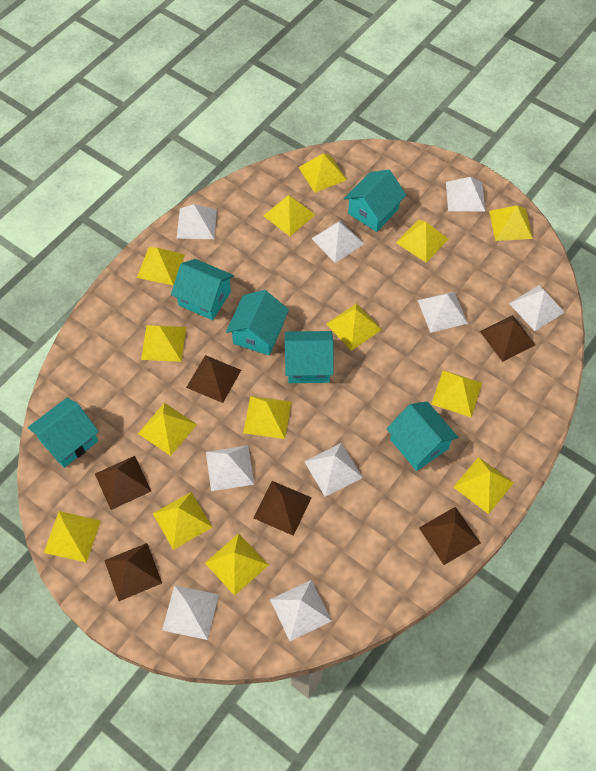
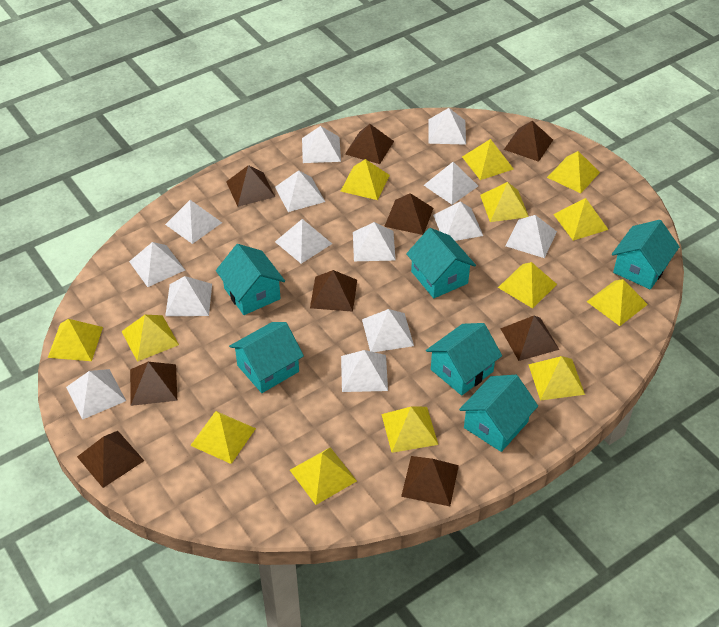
brown pyramid: [95,456,151,510] [104,543,162,601] [186,355,241,403] [253,481,312,536] [419,507,481,565] [480,315,536,362] = 6 -> [77,431,144,488] [130,362,177,406] [226,165,275,207] [310,270,357,312] [345,124,394,164] [384,193,433,235] [401,456,459,506] [500,316,559,361] [504,121,553,162] = 9
white pyramid: [162,585,219,640] [177,204,217,239] [206,445,254,491] [270,580,332,641] [304,443,363,497] [311,220,364,263] [417,292,468,333] [446,177,485,212] [509,285,565,331] = 9 -> [66,369,126,420] [129,242,185,287] [165,200,222,244] [165,276,212,316] [275,170,325,212] [275,219,332,264] [302,126,341,163] [341,350,388,392] [353,222,396,261] [362,309,414,352] [424,162,478,204] [428,108,466,145] [433,201,483,241] [505,215,557,258] = 14
yellow pyramid: [44,511,101,563] [137,247,185,286] [138,403,197,456] [141,325,186,362] [153,492,213,550] [205,533,268,596] [243,396,291,439] [263,195,316,236] [298,153,347,193] [326,303,382,351] [396,220,448,263] [431,370,482,417] [453,457,514,514] [489,205,533,241] = 14 -> [48,319,103,361] [121,315,179,362] [190,411,256,464] [290,447,357,505] [341,159,390,200] [381,407,438,453] [462,139,513,180] [480,182,529,222] [498,262,557,308] [528,356,585,401] [547,151,600,193] [553,198,609,241] [587,279,648,326] = 13

